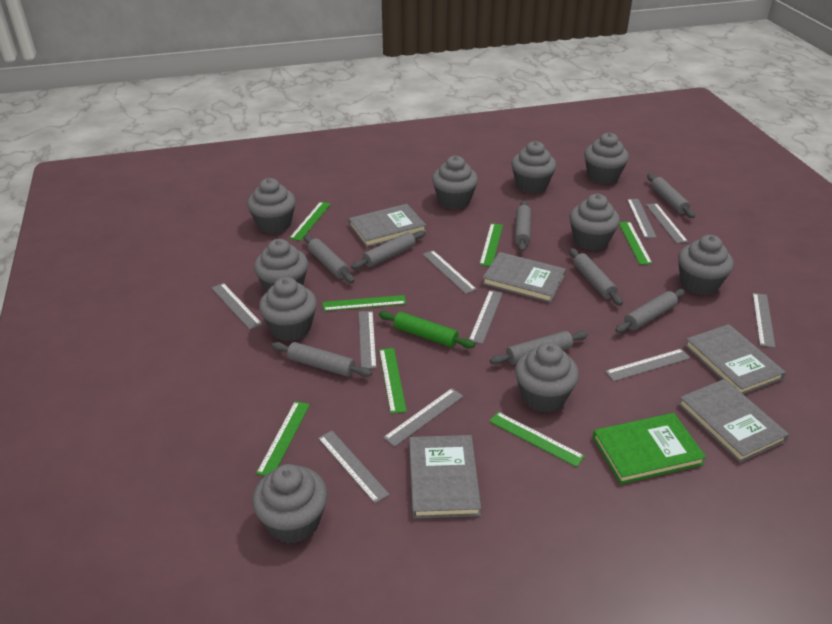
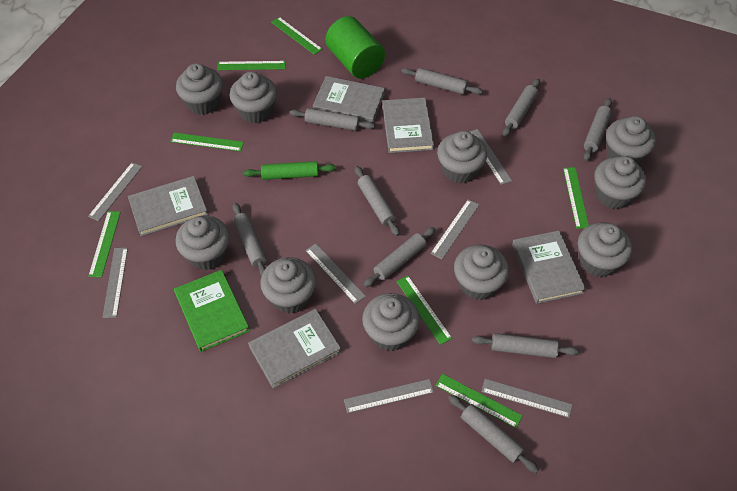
green cylinder: none = 0 -> [325,16,385,79] = 1
grey rolling pin: [272,342,372,377] [304,235,355,283] [351,230,426,269] [490,331,588,365] [515,200,531,252] [569,248,623,306] [615,289,685,333] [647,174,695,218] = 8 -> [232,203,267,276] [289,108,375,131] [355,166,400,236] [363,227,435,287] [401,68,483,95] [449,395,539,473] [472,333,579,358] [503,79,540,137] [583,98,612,161] = 9
grey ruler: [212,283,262,330] [318,431,390,503] [359,311,377,369] [383,388,463,447] [422,250,477,294] [469,290,503,344] [605,349,690,381] [627,199,657,238] [646,203,688,243] [752,293,775,348] = 10 -> [88,162,142,221] [102,248,128,318] [305,243,366,304] [344,379,434,413] [430,199,479,259] [470,129,512,185] [481,379,572,418] = 7

